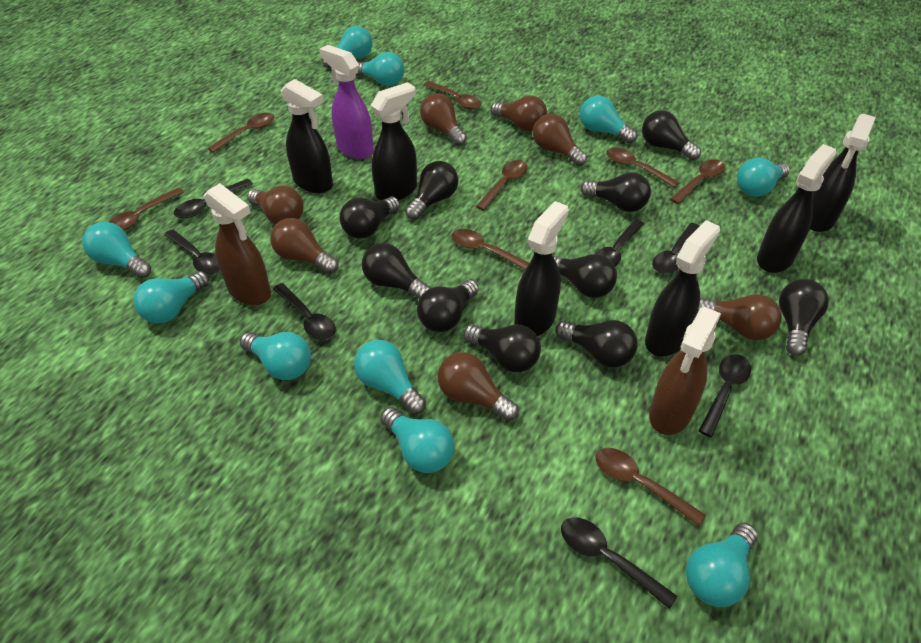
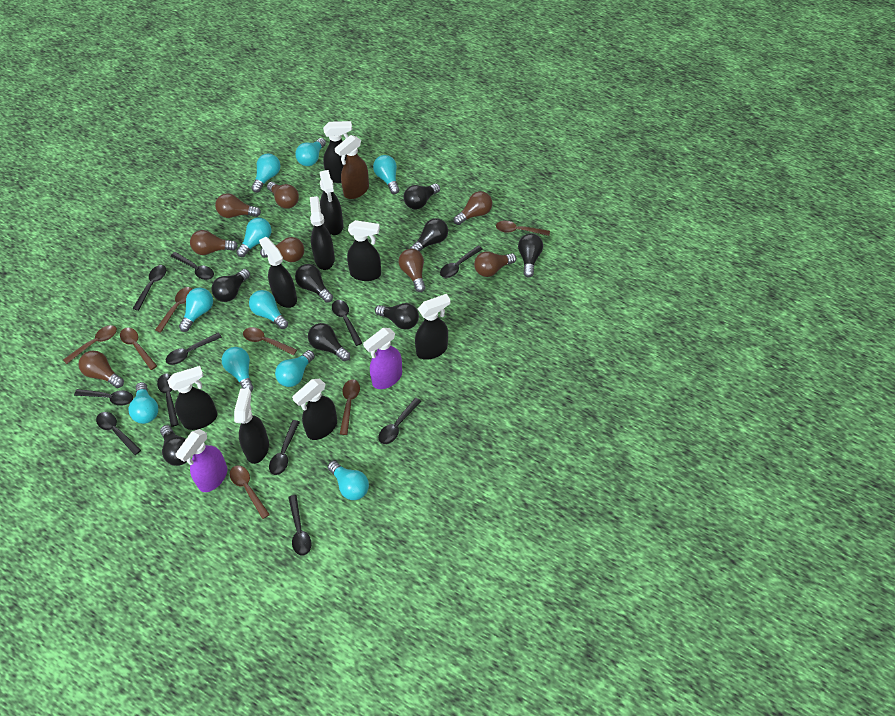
black light bulb: [339,196,400,239] [362,243,431,299] [405,161,458,220] [417,280,479,332] [463,324,541,372] [553,254,617,298] [555,320,637,368] [580,172,651,212] [642,110,701,160] [779,279,829,356] = 10 -> [160,425,187,466] [211,269,250,302] [295,264,333,303] [308,323,350,361] [375,303,419,330] [404,183,440,209] [410,218,448,252] [518,233,543,278] = 8
black spoon: [164,229,220,275] [174,179,253,218] [273,283,336,340] [561,517,677,609] [595,219,644,266] [652,223,699,274] [699,354,751,437] = 7 -> [74,389,133,406] [96,412,141,455] [132,265,166,311] [157,374,179,427] [166,332,222,365] [171,252,214,280] [269,420,300,475] [288,495,312,556] [332,300,362,346] [378,398,422,444] [440,245,483,278] = 11
black spray bottle: [281,79,333,193] [371,82,417,201] [514,201,569,336] [645,220,720,357] [757,144,837,273] [810,114,876,232] = 6 -> [168,366,217,430] [234,389,269,464] [259,237,297,308] [292,379,337,440] [310,196,335,270] [320,170,343,235] [323,121,352,183] [347,220,381,281] [415,294,450,360] = 9
brown light bulb: [247,186,304,224] [270,218,338,274] [420,93,467,146] [438,352,519,421] [490,95,547,132] [533,114,587,166] [697,294,782,340] = 7 -> [79,351,124,388] [190,230,238,255] [215,193,261,218] [260,237,304,262] [267,182,299,209] [399,249,425,292] [453,191,492,225] [474,251,516,277] = 8
brown spoon: [108,187,184,230] [208,113,274,153] [424,81,481,109] [452,229,529,270] [476,160,528,211] [595,448,706,526] [606,148,680,188] [670,159,725,204] = 8 -> [63,325,117,364] [120,328,157,370] [155,287,192,333] [230,466,270,519] [243,327,297,355] [340,379,360,435] [496,221,550,236] = 7
brown spray bottle: [204,183,271,305] [649,307,721,435] = 2 -> [335,135,369,199] = 1
purple spray bottle: [319,45,374,159] = 1 -> [175,429,227,492] [363,328,402,389] = 2

